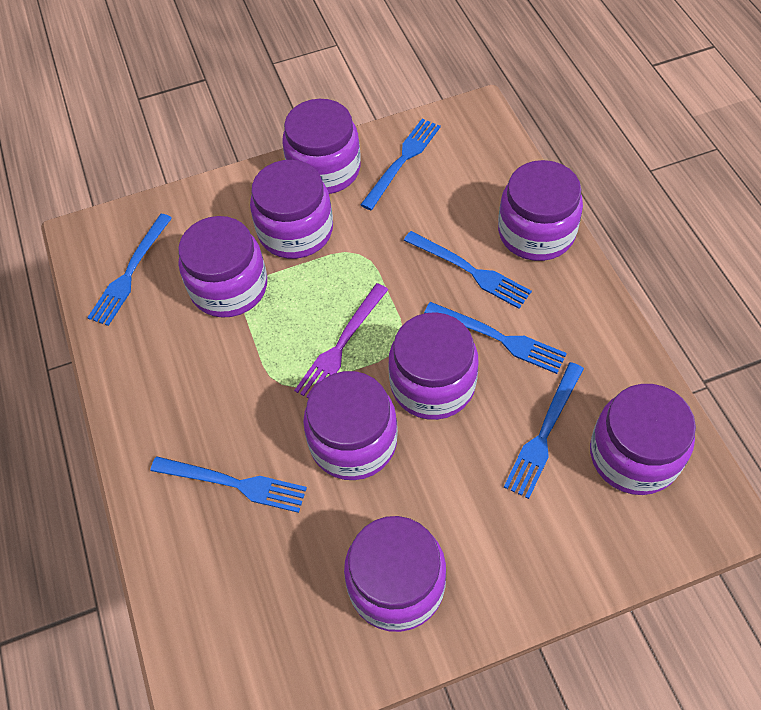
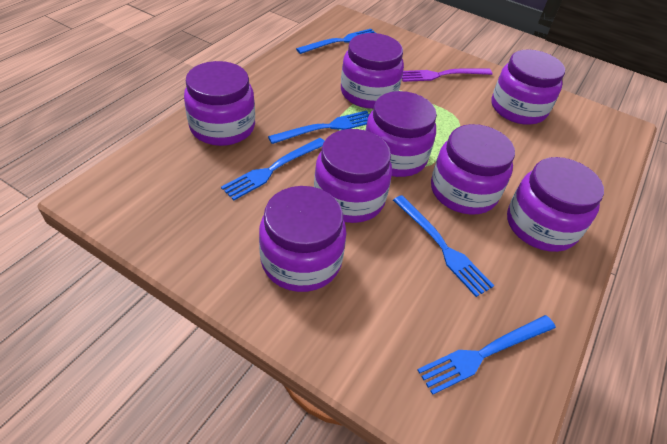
blue fork: [87,214,172,326] [150,456,307,513] [360,118,441,210] [404,231,532,309] [424,302,567,374] [504,362,584,499] = 6 -> [221,138,324,200] [268,111,370,144] [296,29,376,54] [393,195,494,297] [417,315,556,395] = 5

